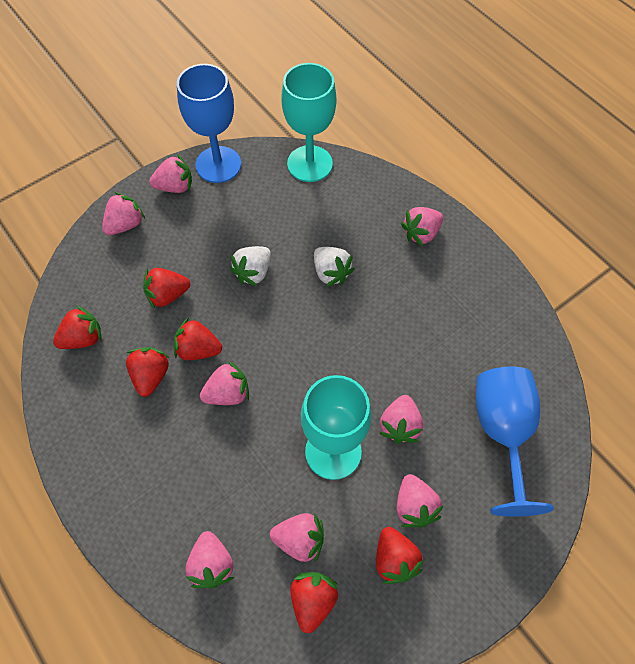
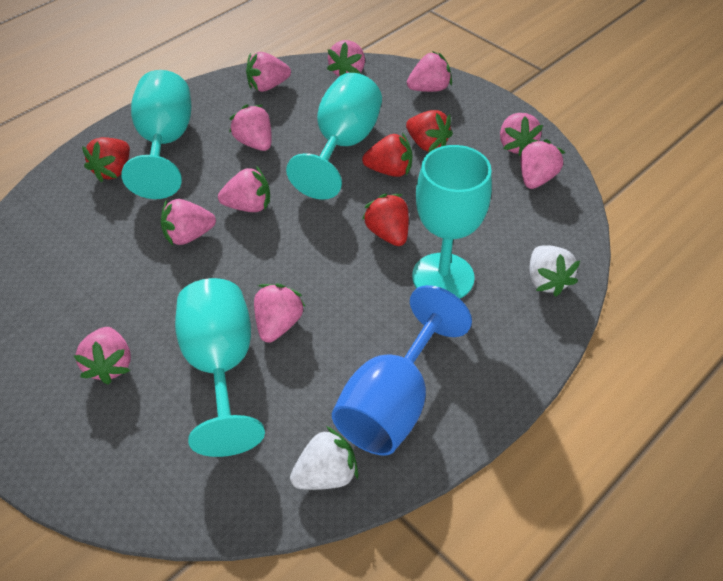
blue goblet: [177,64,241,183] [476,367,554,517] = 2 -> [332,285,472,456] = 1
pink strawberry: [102,192,145,235] [149,154,192,193] [186,531,234,588] [200,361,249,405] [270,513,324,562] [379,395,423,444] [397,474,444,528] [401,207,443,246] = 8 -> [74,327,131,385] [161,199,216,246] [218,166,270,212] [229,104,272,151] [246,52,291,92] [254,284,306,343] [327,40,365,76] [407,51,452,92] [500,113,543,157] [520,139,565,189] = 10
red strawberry: [53,305,102,349] [126,347,170,397] [143,268,190,309] [174,317,222,360] [290,572,338,633] [376,527,424,584] = 6 -> [82,137,130,182] [362,133,413,177] [362,194,409,246] [406,110,453,152] = 4
turquoise goblet: [281,63,337,182] [301,375,371,480] = 2 -> [121,70,191,199] [175,278,265,457] [286,73,382,200] [412,145,492,299] = 4

